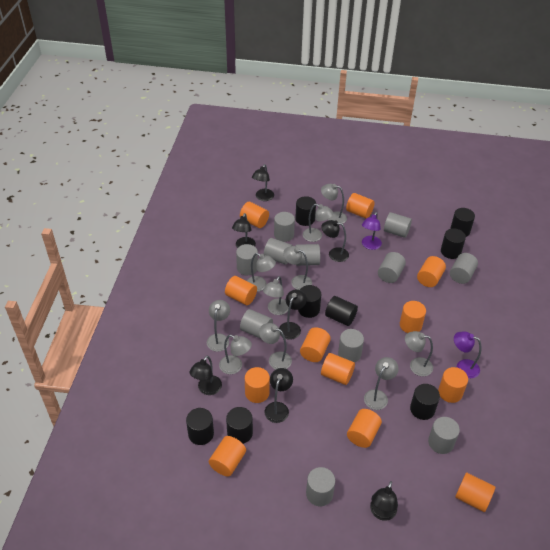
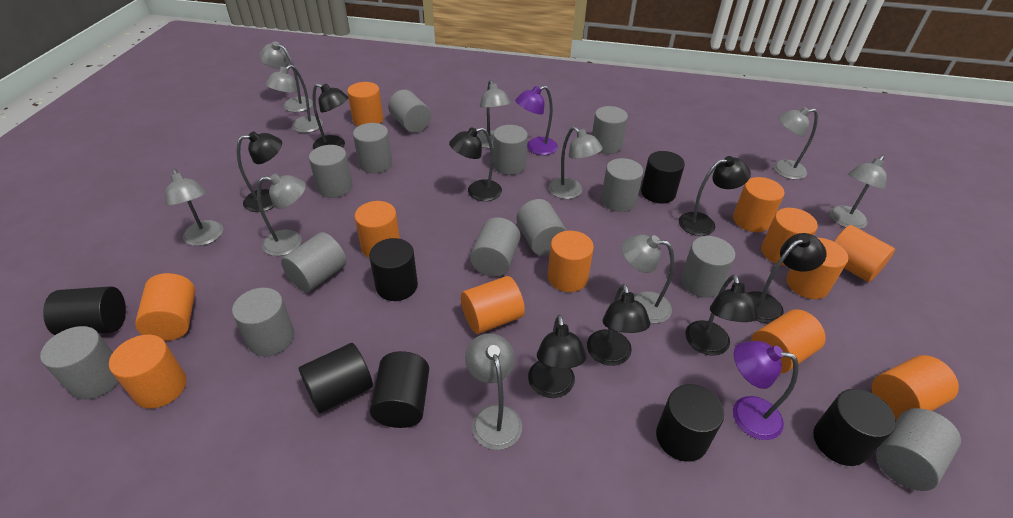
black cylinder: [186,408,214,445] [226,407,253,444] [295,196,316,226] [298,285,321,318] [325,296,358,326] [410,384,440,420] [441,228,466,259] [450,208,475,237] = 8 -> [43,286,126,335] [299,343,373,413] [369,238,418,301] [370,351,429,428] [641,151,685,204] [656,384,724,462] [813,389,896,466] = 7
black lamp: [190,355,222,395] [232,213,256,248] [252,164,274,201] [264,368,293,423] [279,289,307,340] [321,220,349,262] [370,481,398,521] = 7 -> [237,132,282,212] [312,83,349,149] [449,127,502,201] [528,315,587,398] [587,284,650,366] [679,156,751,236] [685,274,759,356] [748,233,826,323] = 8
grey cylinder: [236,244,258,275] [240,309,273,339] [264,238,293,265] [274,212,295,242] [295,244,320,266] [306,467,335,506] [338,329,364,362] [378,252,406,283] [384,212,412,238] [428,417,460,454] [450,253,478,284] = 11 -> [40,326,119,400] [232,288,295,356] [281,232,347,292] [309,145,353,198] [353,123,392,173] [388,90,431,133] [470,217,521,277] [493,125,528,175] [516,199,567,256] [592,106,628,154] [601,158,643,212] [681,236,735,298] [876,408,961,491] = 13

